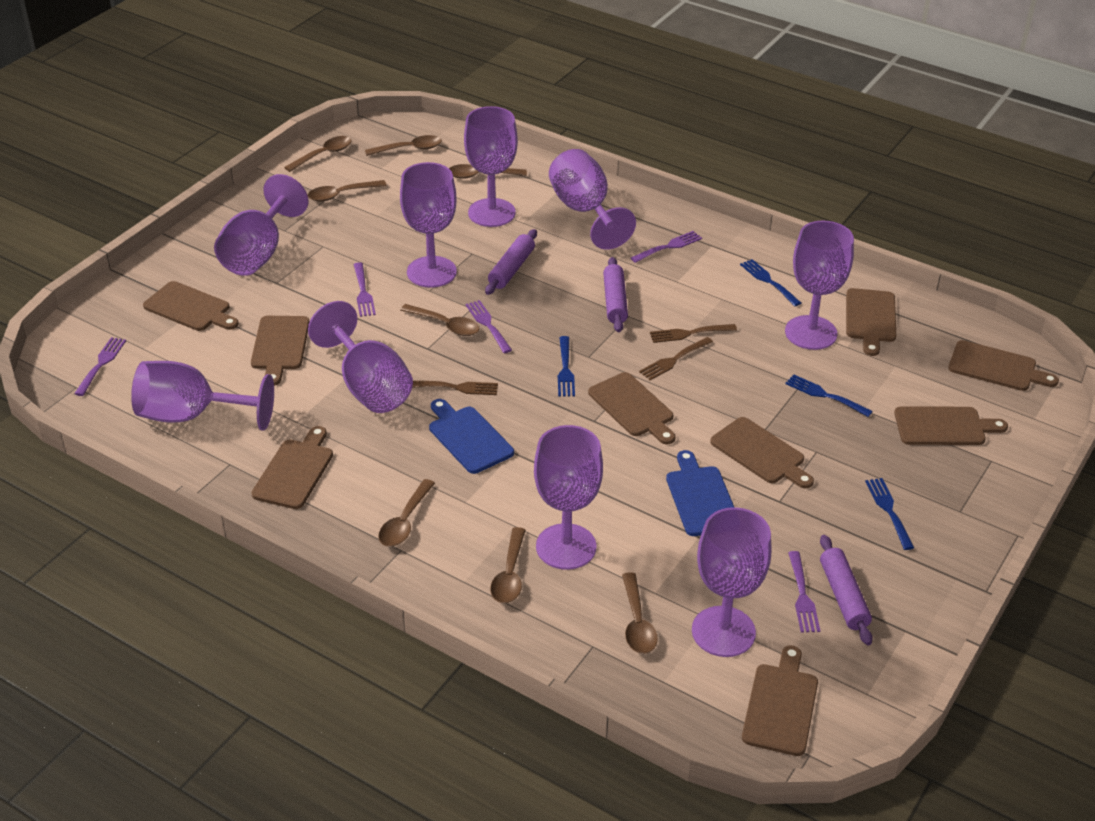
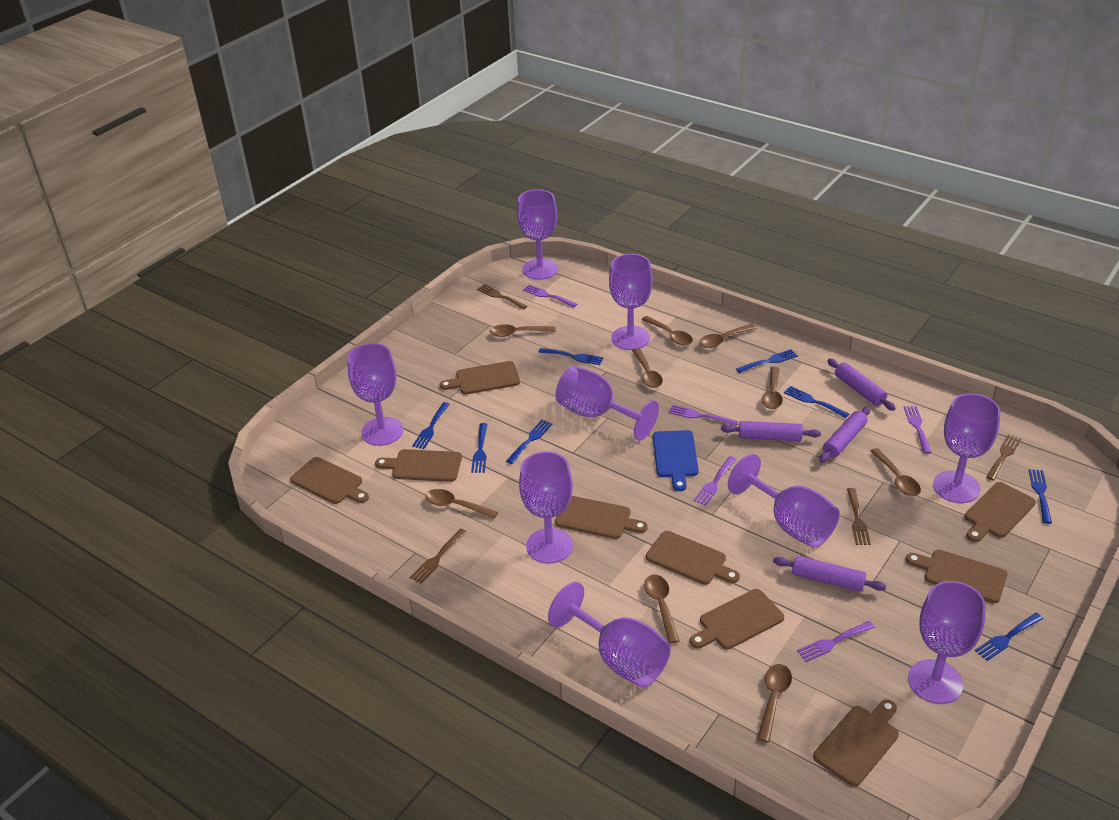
blue cutting board: [429,399,514,474] [666,450,734,536] = 2 -> [653,430,699,491] = 1
blue fork: [558,336,575,397] [740,259,801,306] [785,374,873,417] [865,478,914,550] = 4 -> [412,402,450,449] [471,423,487,473] [506,420,553,464] [538,348,603,365] [736,349,798,373] [784,386,849,418] [975,613,1043,661] [1028,469,1052,524] = 8
brown fork: [412,381,498,395] [639,337,713,380] [650,324,737,343] = 3 -> [410,529,467,584] [477,284,527,310] [847,488,871,545] [986,434,1021,481] = 4
brown spoon: [284,136,352,172] [308,180,387,202] [365,135,442,156] [378,479,435,547] [400,304,480,336] [449,164,527,179] [490,527,525,603] [622,572,658,654] = 8 -> [425,489,498,519] [490,324,556,337] [632,348,663,388] [641,316,693,345] [644,575,680,643] [699,324,757,348] [757,664,792,742] [762,366,783,409] [870,448,921,496] = 9
purple rolling pin: [485,229,537,295] [603,257,628,332] [820,535,873,645] = 3 -> [721,421,821,441] [773,556,886,592] [819,407,871,463] [827,359,896,411] = 4

